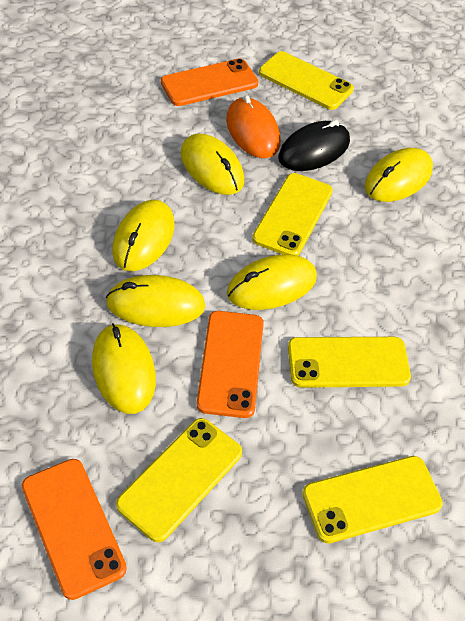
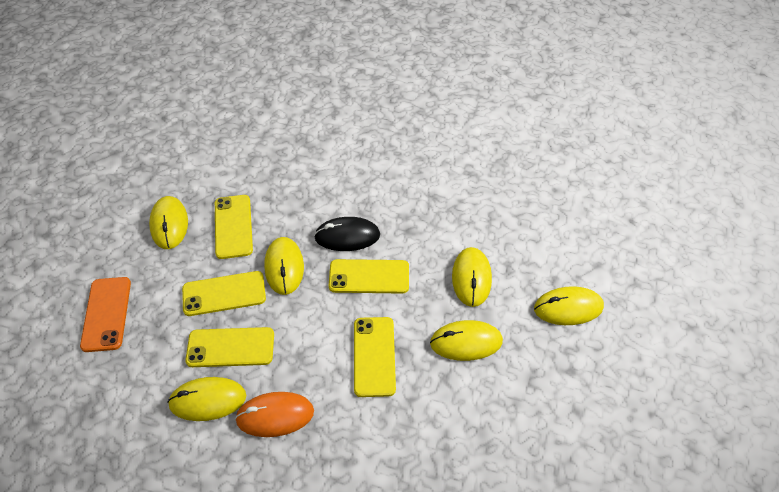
orange phone: [22,459,127,600] [161,58,258,106] [197,311,264,418] = 3 -> [80,277,131,352] = 1

